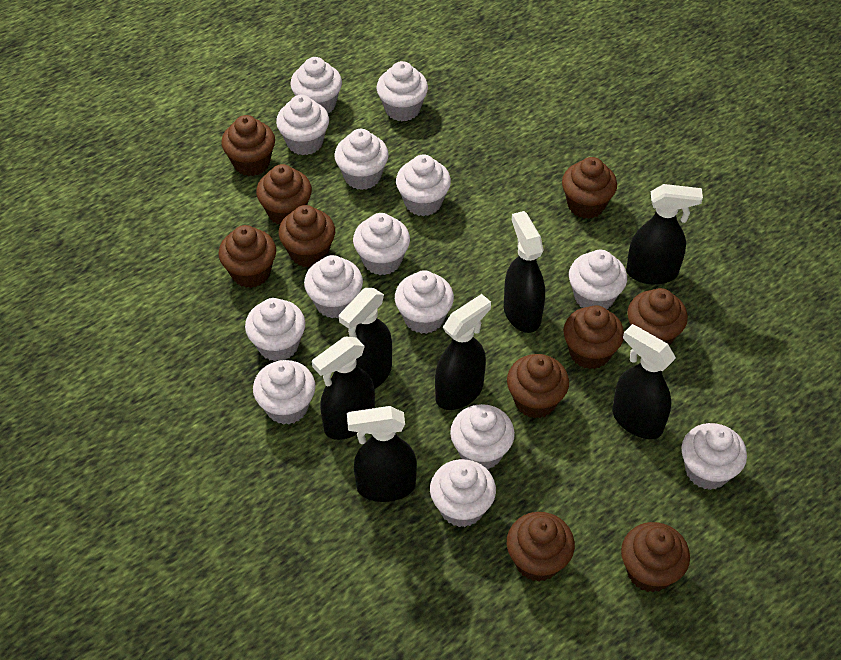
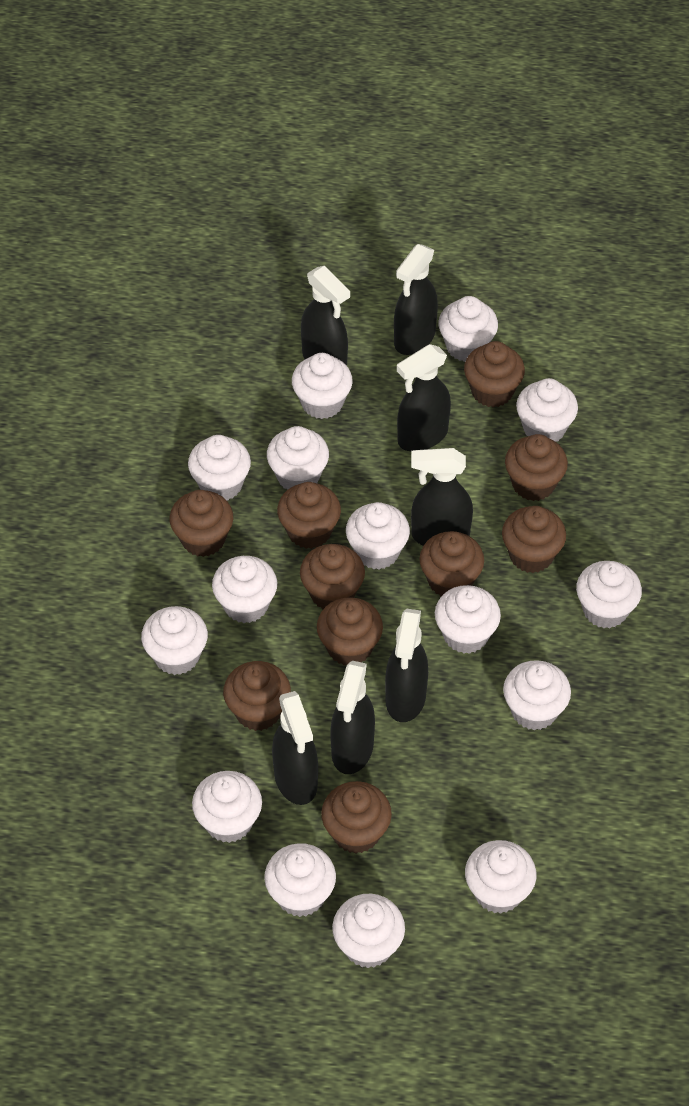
white cupcake: [245,298,305,362] [253,360,316,425] [276,95,329,155] [290,57,342,114] [304,255,363,318] [334,129,389,190] [353,213,410,275] [377,61,428,122] [395,270,454,334] [396,155,451,216] [430,459,496,527] [450,404,515,470] [569,249,627,309] [681,423,747,490] = 14 -> [141,606,208,675] [188,435,251,501] [192,771,262,843] [212,556,277,623] [264,843,336,917] [267,426,329,490] [292,353,353,419] [332,894,405,968] [346,502,410,569] [435,585,501,654] [438,296,498,362] [465,840,536,914] [503,660,571,731] [516,378,578,442] [576,561,642,628] = 15

